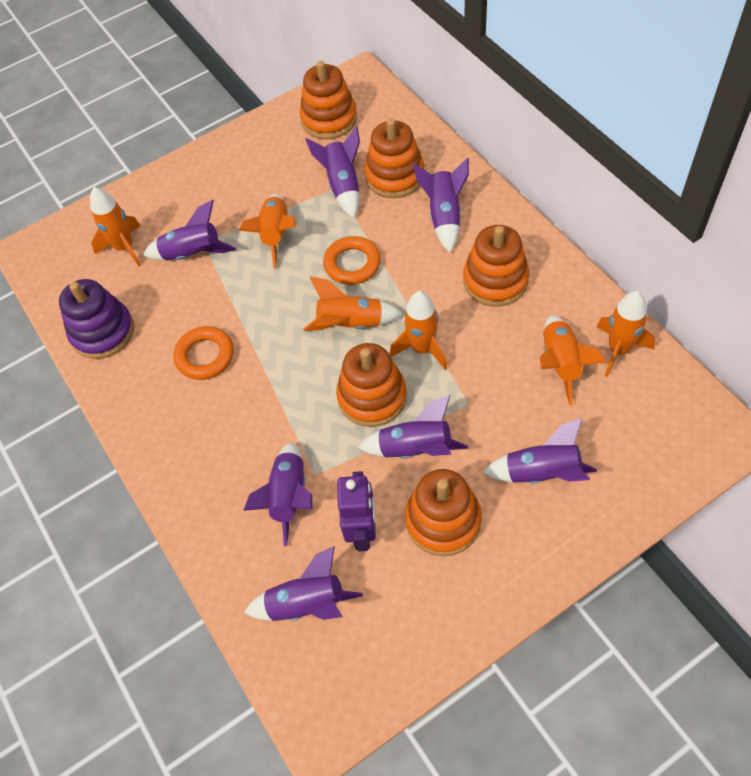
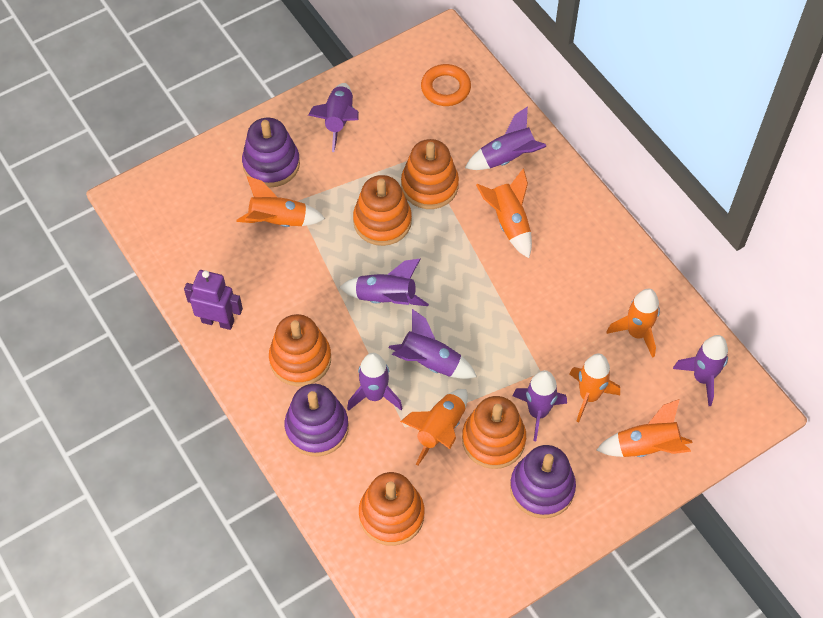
orange ring: [173,326,234,380] [323,236,381,285] = 2 -> [421,64,471,106] = 1
purple stacking toy: [59,279,134,359] = 1 -> [242,118,300,188] [284,384,349,457] [510,445,576,518] = 3

